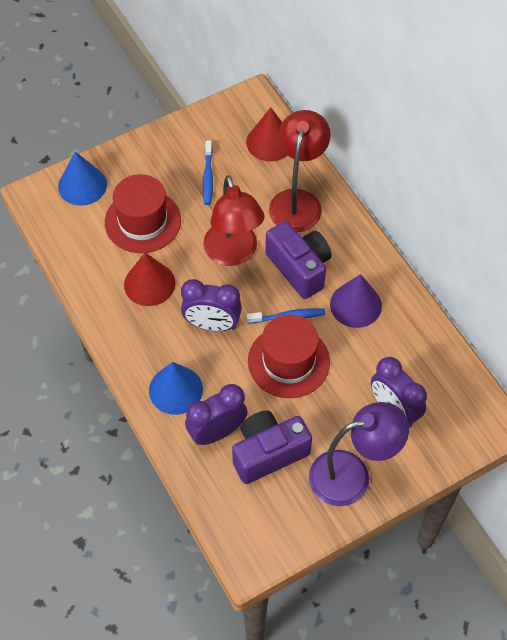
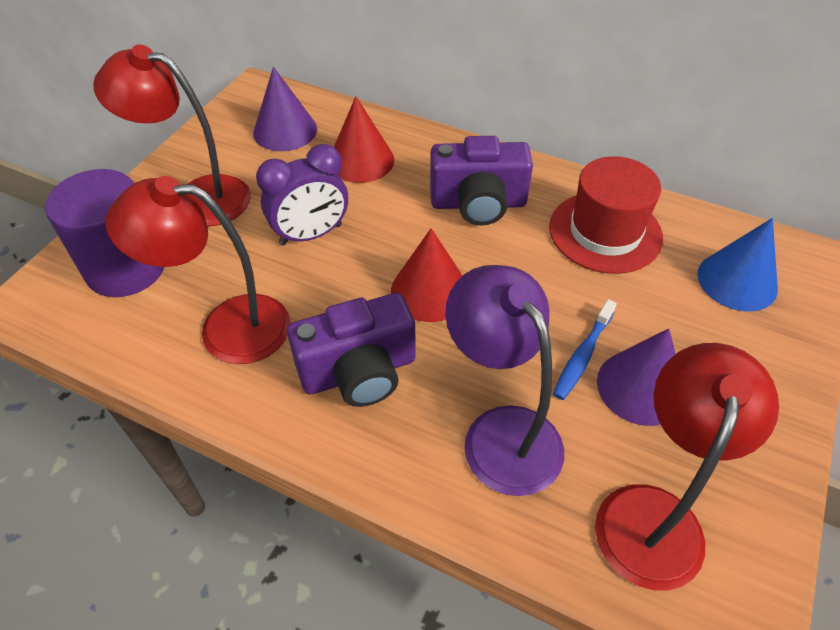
blue cone: [58,152,107,206] [149,362,203,415] = 2 -> [697,218,778,312] = 1
blue toothbrush: [203,140,213,205] [246,308,325,324] = 2 -> [553,299,617,400] = 1
purple clock: [181,279,242,331] [185,384,248,445] [371,357,427,428] = 3 -> [256,144,348,246] = 1
purple cone: [330,274,382,328] = 1 -> [253,67,317,151] [597,328,676,426] = 2
purple cylinder: none = 0 -> [45,169,164,297] = 1
red hat: [105,174,181,253] [248,314,330,398] = 2 -> [549,156,663,274] = 1
red lamp: [203,175,265,266] [269,110,331,232] = 2 -> [93,45,251,226] [106,176,291,364] [595,343,779,591] = 3

